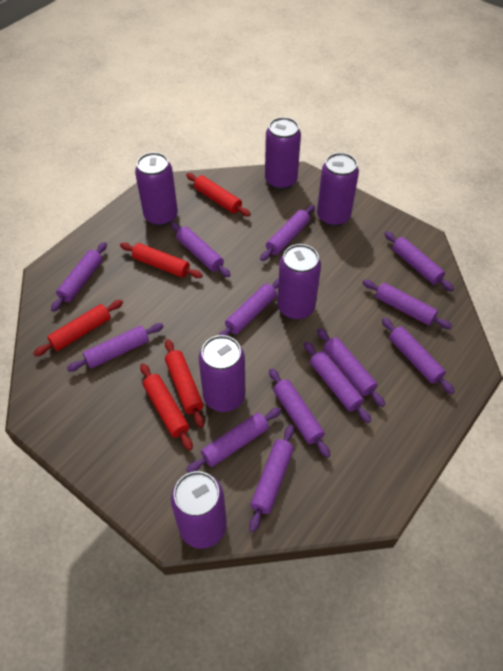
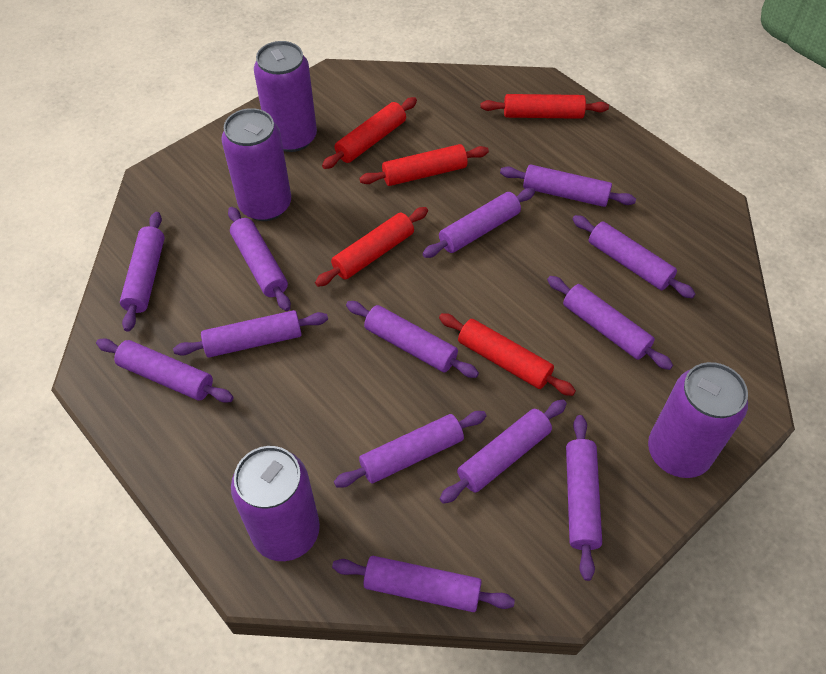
purple can: [135,152,178,226] [171,471,227,549] [198,335,245,412] [265,117,301,190] [277,244,321,320] [317,153,359,226] = 6 -> [221,108,291,221] [231,446,320,561] [254,41,317,152] [648,362,748,478] = 4

